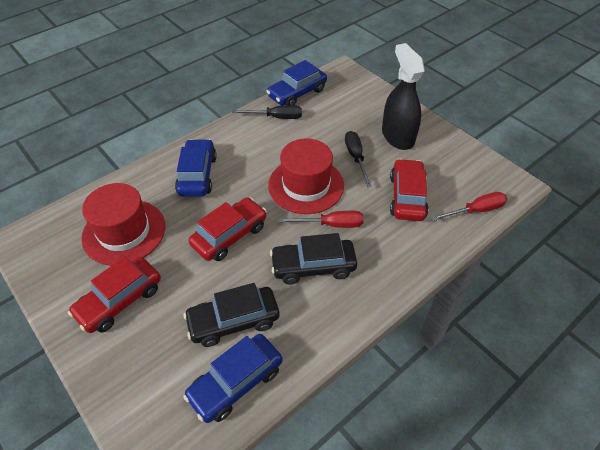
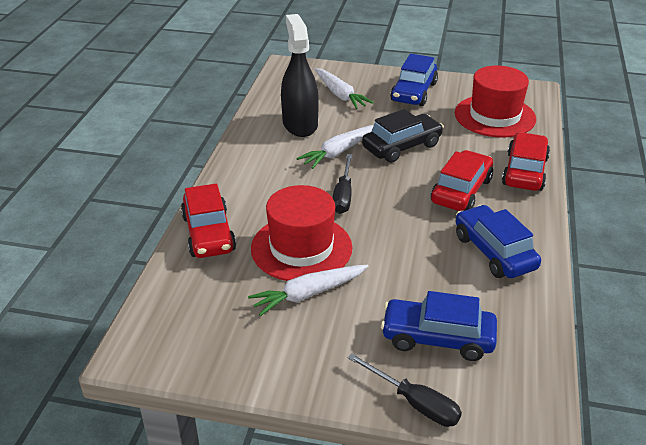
black car: [184,283,279,347] [270,233,357,284] = 2 -> [362,109,444,163] = 1
red screwdriver: [279,211,364,228] [431,192,507,221] = 2 -> none = 0
white carrot: none = 0 -> [248,265,368,316] [296,125,374,169] [315,68,374,109] = 3

